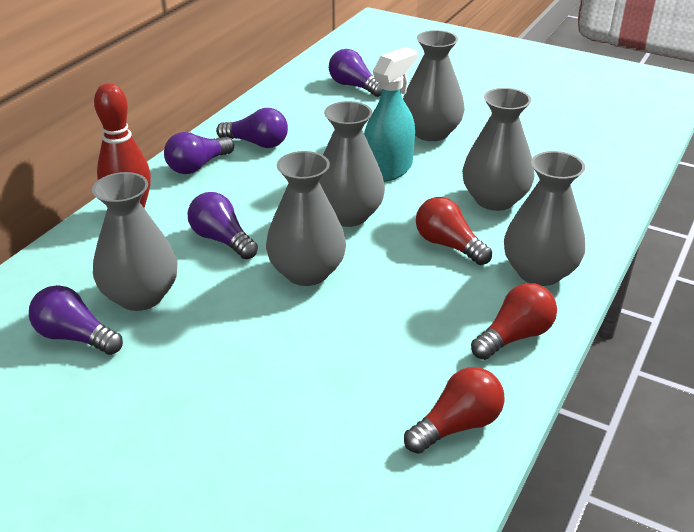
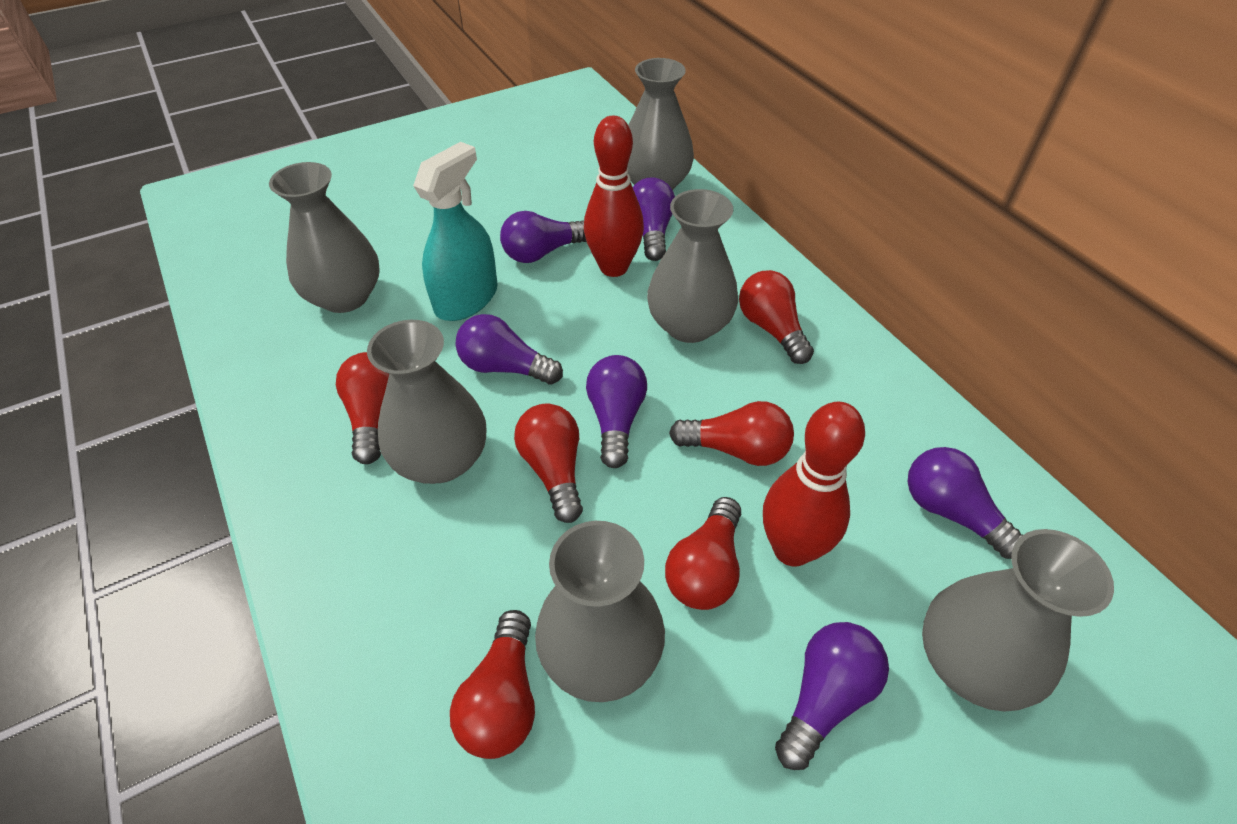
purple light bulb: [29,285,123,355] [164,132,234,174] [188,192,258,259] [216,108,288,148] [329,49,382,97] = 5 -> [455,314,563,385] [500,211,586,263] [586,355,647,468] [633,177,675,261] [775,622,889,770] [908,447,1022,559] = 6
red bowling pin: [94,83,151,208] = 1 -> [584,116,644,277] [763,402,865,567] = 2
red light bulb: [404,367,505,454] [416,197,492,265] [471,283,557,360] = 3 -> [336,352,389,464] [450,610,535,759] [514,404,583,523] [665,497,741,610] [669,401,794,466] [739,270,814,364] = 6

